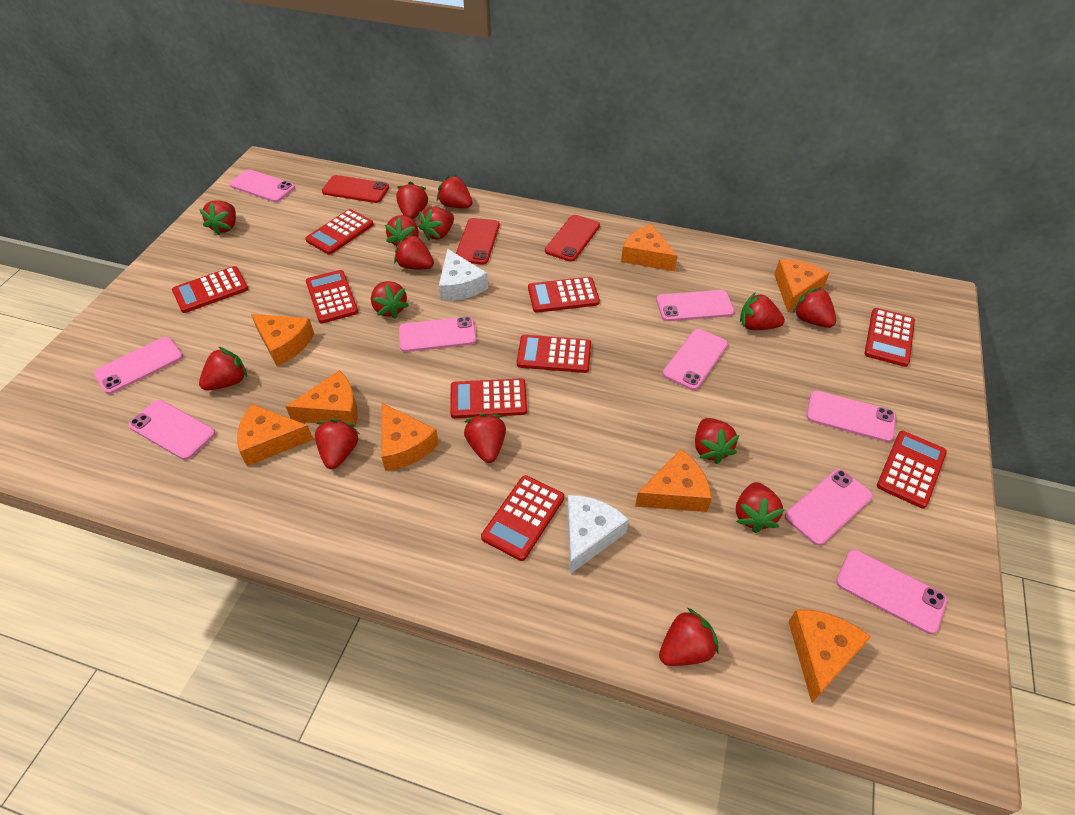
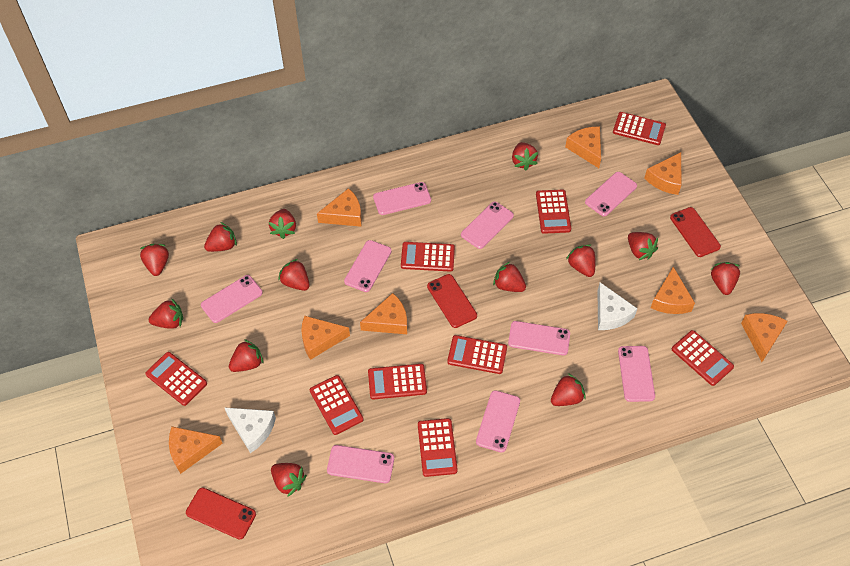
red strawberry: [199,200,236,235] [199,347,247,391] [315,419,359,469] [371,281,409,319] [385,215,419,246] [394,234,434,269] [396,182,428,219] [419,207,454,240] [437,175,472,208] [464,413,506,463] [659,608,719,666] [695,418,740,464] [736,482,785,533] [740,292,785,330] [793,287,836,328] = 15 -> [140,244,169,276] [149,298,183,329] [204,222,237,252] [229,339,263,372] [269,209,296,239] [271,463,307,497] [278,259,310,291] [493,262,526,292] [512,142,538,171] [551,373,586,406] [566,244,596,277] [628,232,658,260] [711,262,740,295] = 13

